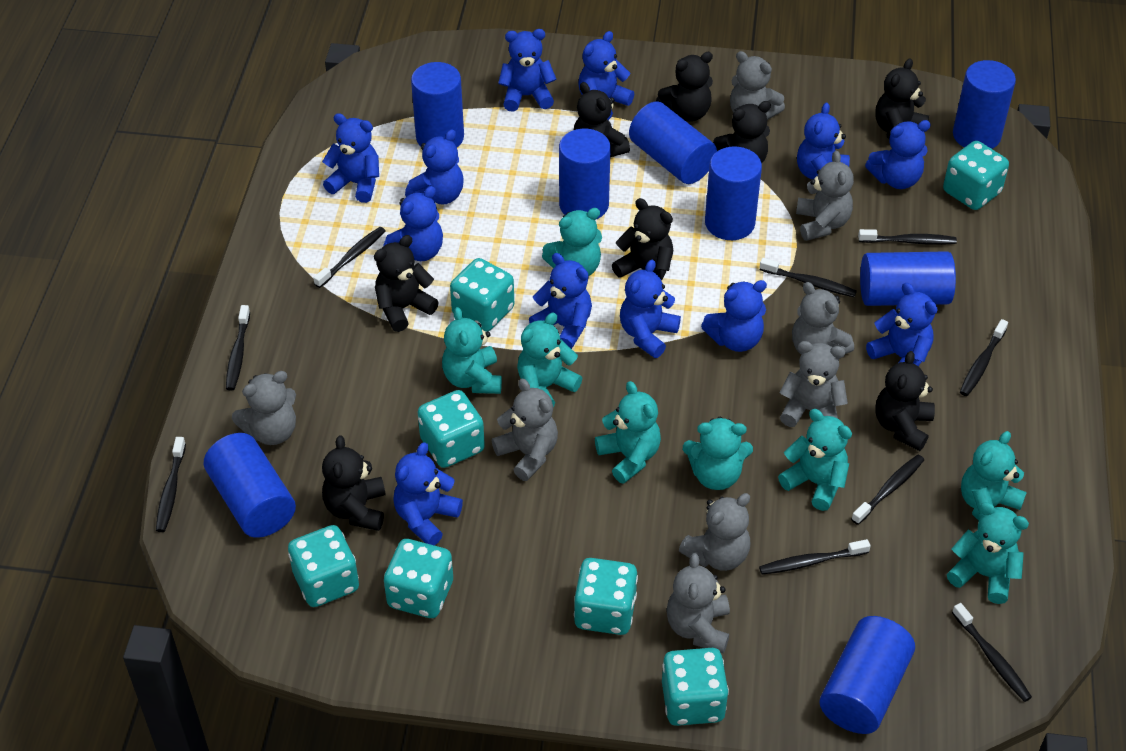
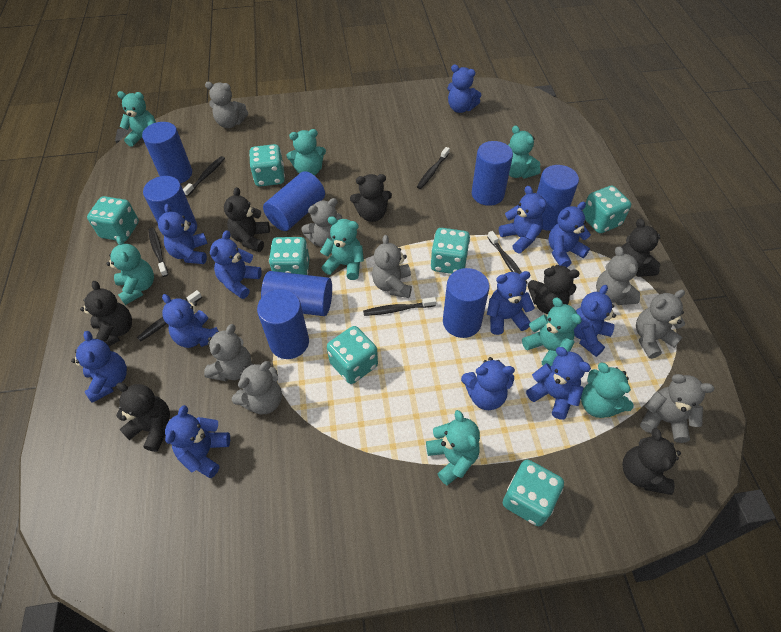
black teddy bear: [322,435,385,531] [374,235,439,332] [574,82,630,157] [612,198,673,281] [656,52,713,122] [713,101,771,163] [875,58,929,139] [875,351,935,451] = 8 -> [80,281,132,346] [116,383,170,452] [224,187,270,252] [350,174,392,222] [528,265,580,314] [622,218,660,277] [622,428,681,495] = 7
black toothbrush: [156,437,186,532] [226,305,250,391] [313,227,385,288] [759,539,870,575] [760,258,857,297] [851,455,924,525] [858,229,957,245] [952,603,1032,702] [960,319,1008,396] = 9 -> [137,290,202,342] [148,228,168,277] [183,156,225,197] [363,297,436,316] [417,147,450,189] [488,231,528,284] = 6

